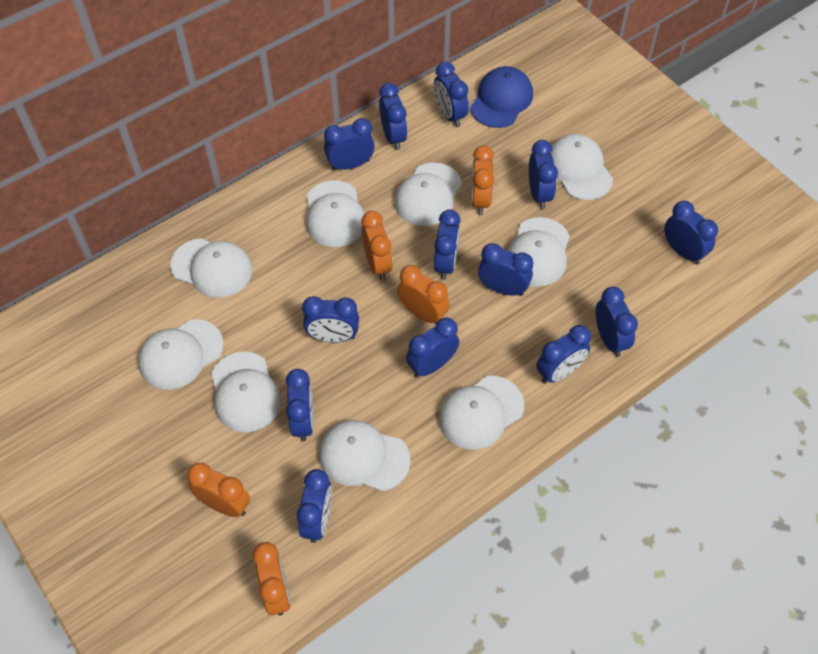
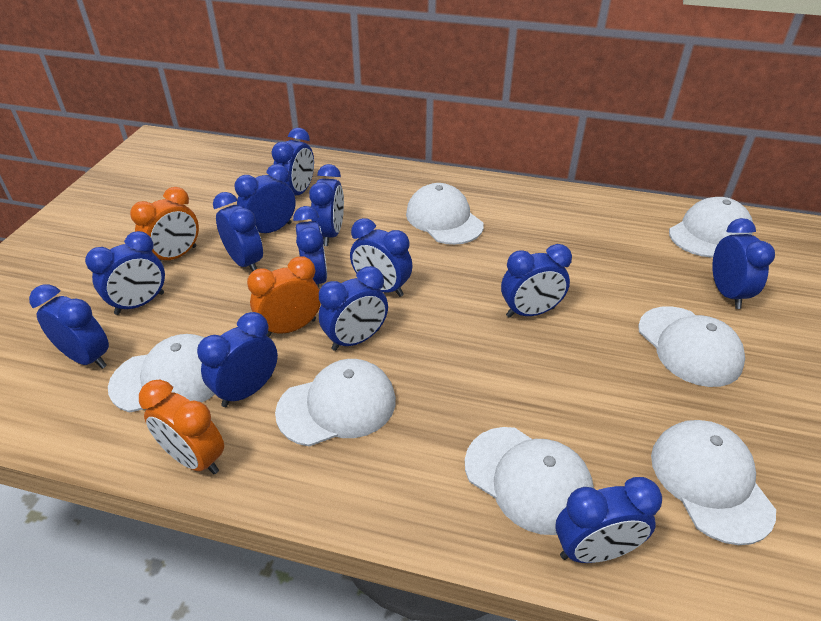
blue cap: [470,66,533,128] = 1 -> none = 0
orange clock: [187,463,250,517] [253,542,291,616] [362,211,393,280] [397,265,449,323] [471,145,494,215] = 5 -> [130,187,199,261] [139,380,224,474] [247,256,321,337] = 3
white cap: [138,319,224,390] [170,238,252,298] [211,352,281,432] [306,180,364,247] [319,420,411,491] [394,163,462,226] [439,376,524,450] [507,217,570,287] [550,134,613,200] = 9 -> [108,334,215,413] [275,359,396,446] [406,183,484,245] [465,427,594,535] [638,306,745,387] [651,420,776,545] [669,197,753,257] = 7

